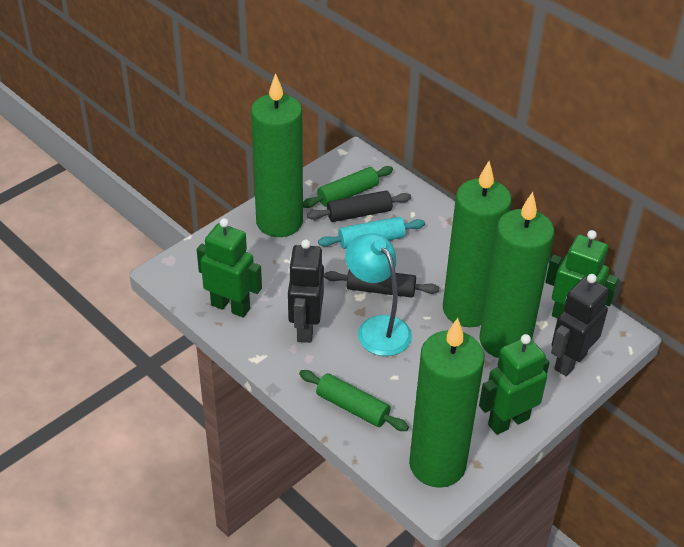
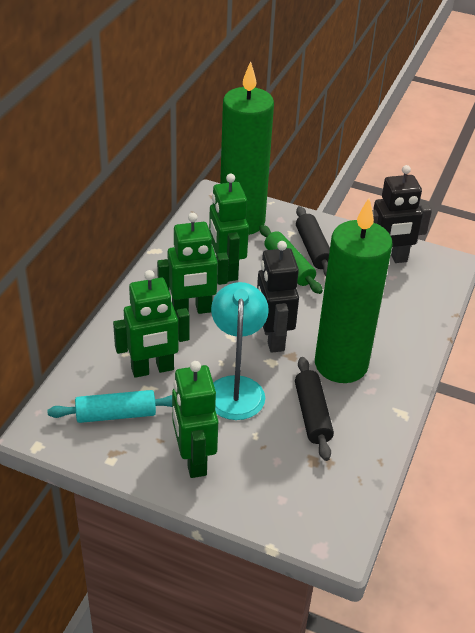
green candle: [251,73,303,237] [409,318,484,488] [443,161,512,327] [479,192,554,358] = 4 -> [220,61,274,235] [315,198,393,383] = 2
green robot: [197,218,262,318] [479,334,550,435] [545,230,619,318] = 3 -> [113,270,190,378] [157,213,229,314] [172,361,218,478] [209,174,249,282] = 4
green rolling pin: [299,370,409,431] [303,166,393,208] = 2 -> [259,225,323,294] = 1

